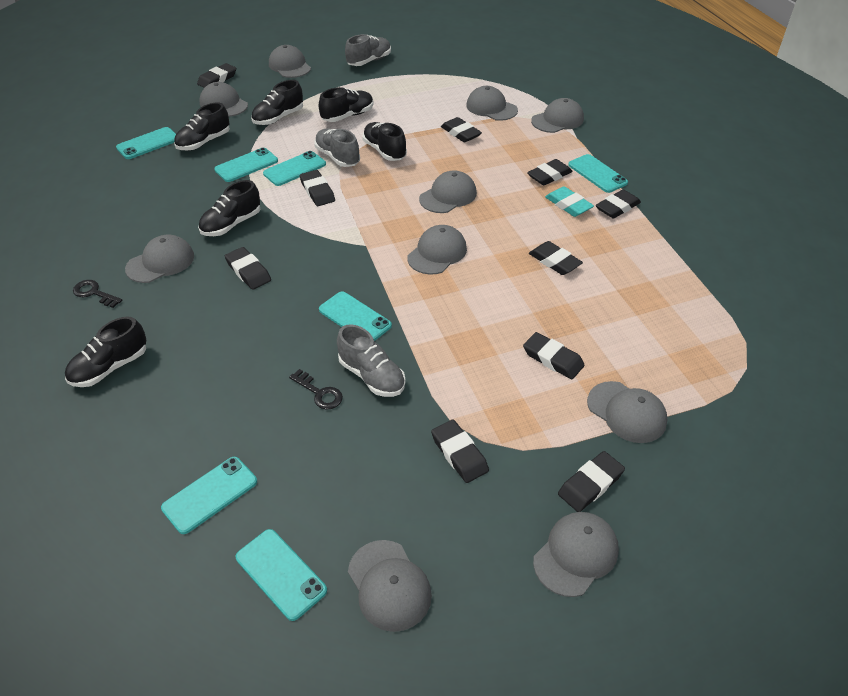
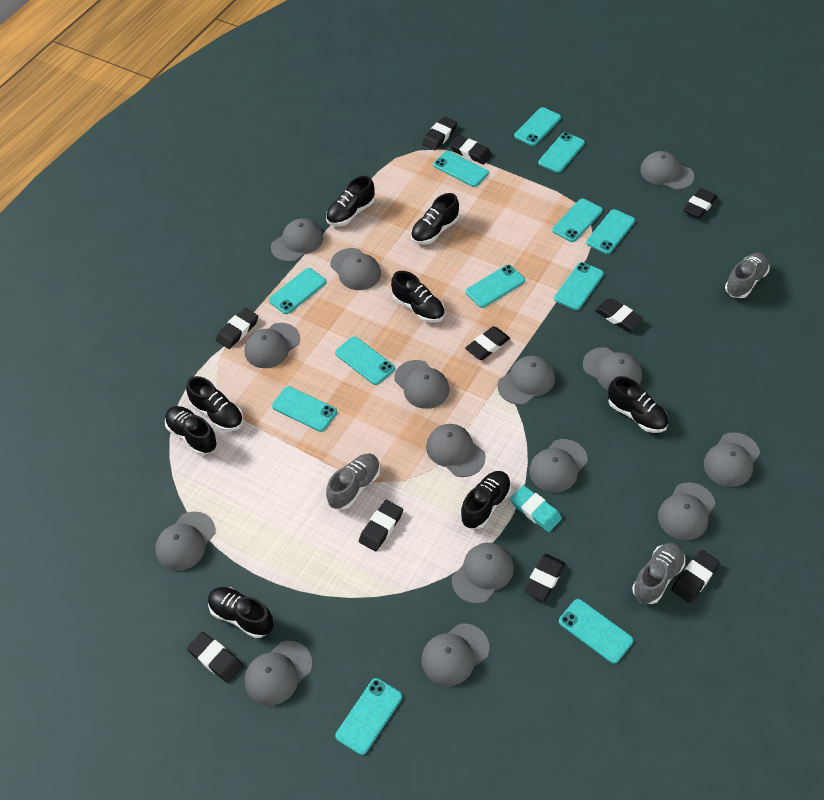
black key: [73,280,122,308] [289,369,343,409] = 2 -> none = 0
black shoe: [65,316,146,387] [174,102,230,150] [198,180,260,236] [251,80,303,125] [319,87,374,122] [362,122,407,161] = 6 -> [165,406,217,455] [186,376,244,432] [208,587,274,638] [326,176,375,226] [391,271,445,323] [411,193,459,244] [460,471,511,529] [608,376,668,433] = 8
grey cap: [125,235,194,283] [199,82,248,117] [269,45,311,78] [348,540,432,632] [407,225,467,275] [419,170,477,213] [466,86,518,121] [531,98,584,133] [533,512,619,597] [587,381,668,443] = 10 -> [155,511,215,571] [244,323,300,368] [245,641,312,706] [271,218,324,262] [330,248,381,290] [395,360,449,409] [422,623,489,686] [426,424,486,477] [452,543,514,604] [498,356,555,405] [529,439,588,493] [583,347,642,390] [640,151,694,190] [658,482,715,540] [704,432,760,487] = 15
turquoise phone: [116,127,176,159] [161,457,257,534] [214,148,278,182] [236,529,327,621] [263,151,326,186] [319,292,392,341] [568,154,628,193] = 7 -> [269,268,326,314] [272,386,337,432] [335,336,395,385] [335,678,402,755] [433,151,489,187] [466,265,525,308] [514,107,561,146] [538,132,585,173] [552,199,603,242] [554,262,604,310] [559,599,633,664] [586,209,635,254] = 12

